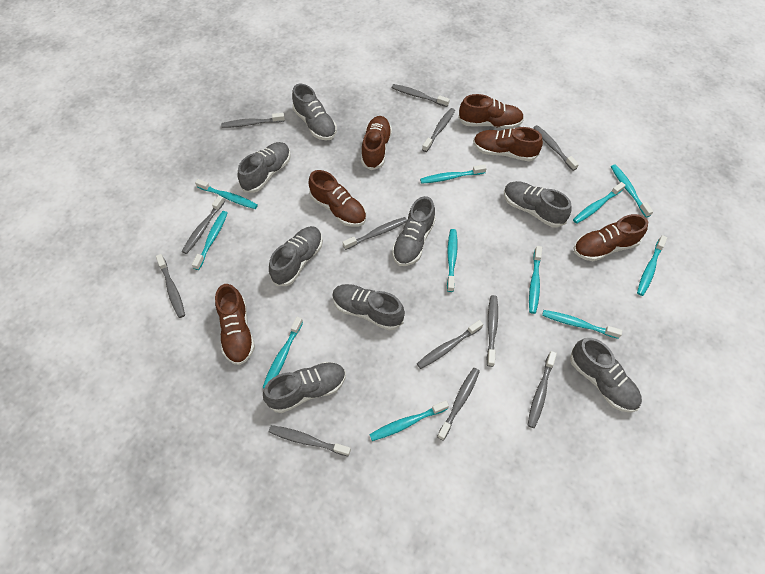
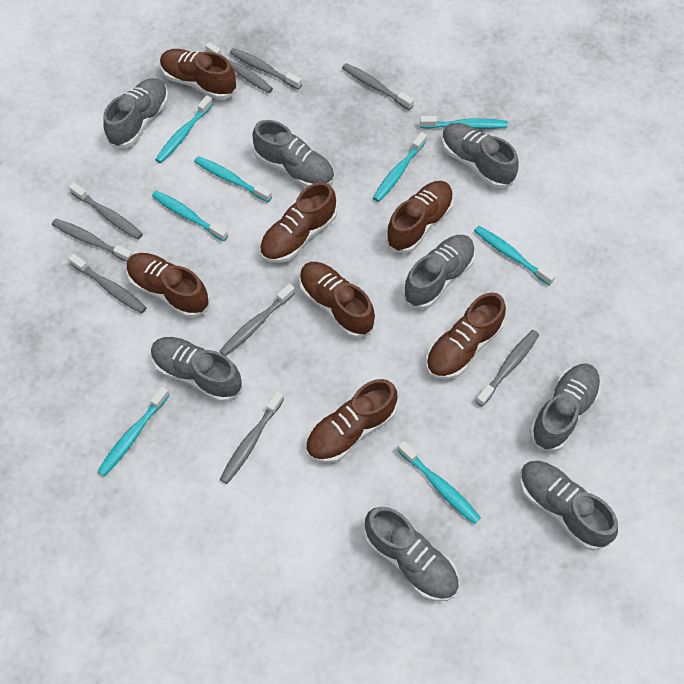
brown shoe: [215,284,255,365] [309,170,366,227] [361,116,392,170] [458,94,524,129] [473,127,543,161] [574,214,648,261] = 6 -> [127,253,210,318] [160,49,237,100] [260,182,337,263] [299,262,375,338] [305,379,397,463] [386,181,454,253] [426,293,506,379] = 7
grey toothbrush: [156,254,185,318] [182,196,225,254] [221,113,285,128] [269,425,351,457] [342,217,407,250] [392,84,450,107] [417,320,483,369] [422,108,455,152] [437,368,480,441] [487,295,498,367] [527,351,557,428] [533,125,579,171] = 12 -> [52,219,133,262] [68,254,147,314] [69,183,143,240] [205,42,273,93] [220,284,295,356] [220,391,284,484] [230,48,302,90] [342,63,414,110] [476,330,539,406] = 9
turquoise toothbrush: [192,211,228,270] [195,179,258,209] [262,317,303,388] [369,400,449,441] [420,164,487,184] [447,229,458,292] [529,246,542,314] [542,310,622,339] [573,182,625,224] [611,164,653,218] [637,235,667,296] = 11 -> [97,386,170,476] [152,191,228,241] [155,95,213,163] [194,156,272,202] [373,132,427,202] [397,441,481,524] [420,116,508,129] [474,226,556,285] = 8

